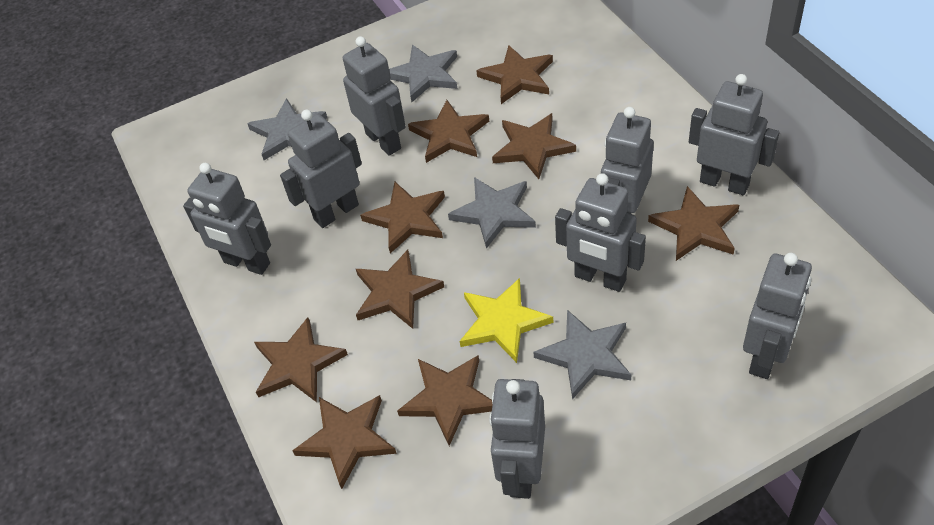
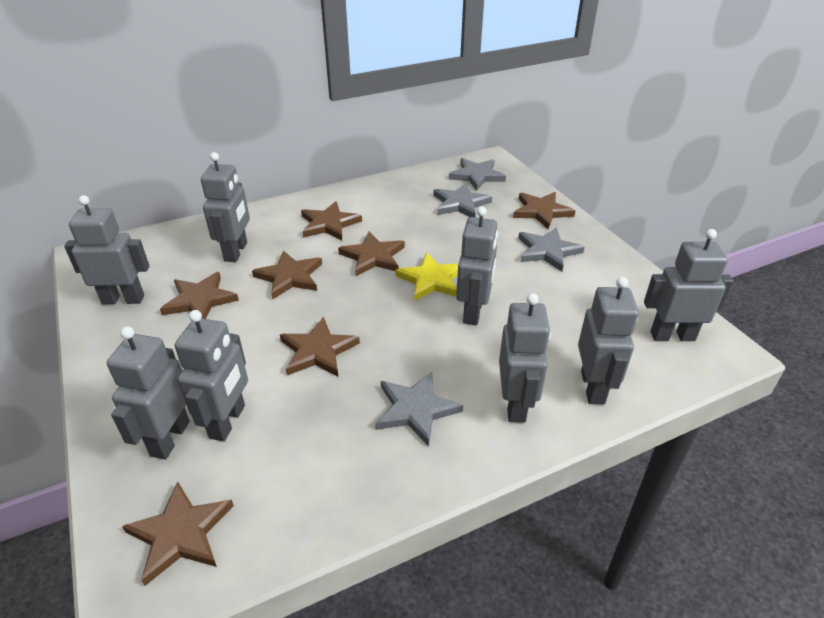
brown star: [254,317,348,402] [292,395,397,489] [356,250,444,329] [360,182,445,253] [397,355,493,446] [408,100,489,163] [476,45,553,104] [492,113,576,179] [648,186,739,261] = 9 -> [122,481,234,586] [160,272,239,319] [252,250,322,299] [280,317,360,377] [301,201,362,241] [338,232,405,276] [513,192,575,229] = 7

